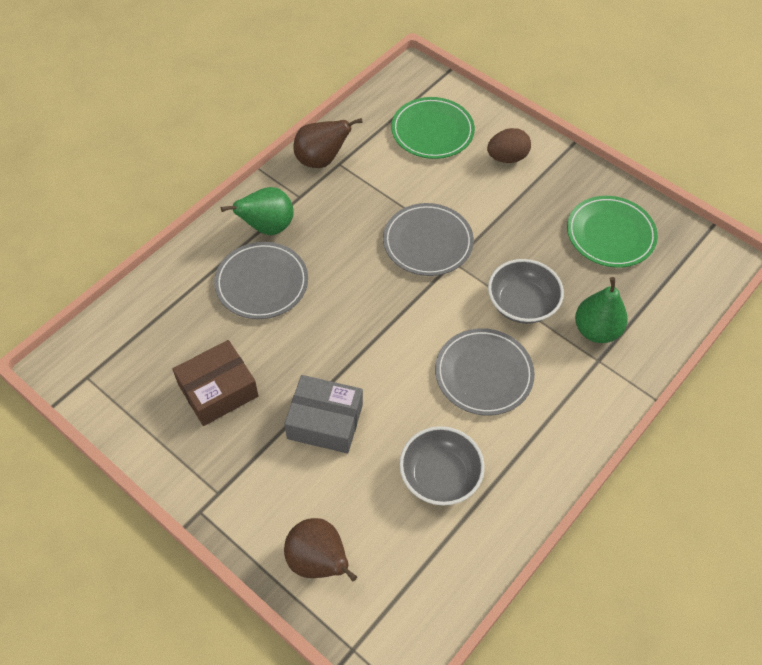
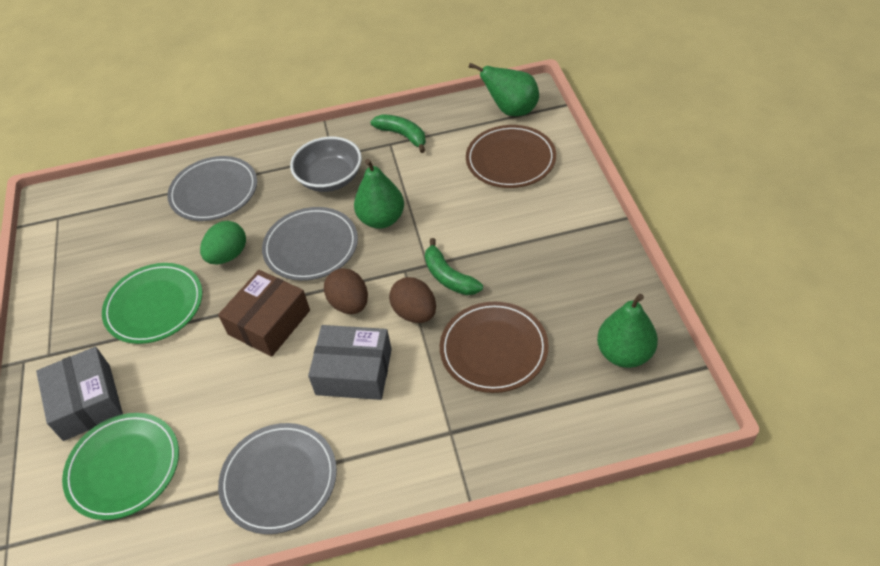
brown egg: [487,128,531,163] = 1 -> [324,268,368,314] [389,277,436,323] = 2
brown pear: [284,518,357,581] [293,118,363,168] = 2 -> none = 0
brown plate: none = 0 -> [440,302,549,393] [466,125,556,188] = 2
green banana: none = 0 -> [370,114,426,153] [425,238,483,295] = 2
green egg: none = 0 -> [200,221,246,264] = 1
green pear: [221,187,294,235] [575,277,628,343] = 2 -> [354,159,404,229] [468,63,539,116] [597,294,658,368] = 3
grey bowl: [399,426,485,506] [488,259,564,324] = 2 -> [290,137,362,192] = 1
grey box: [284,375,363,454] = 1 -> [36,347,123,441] [308,325,392,400] = 2

